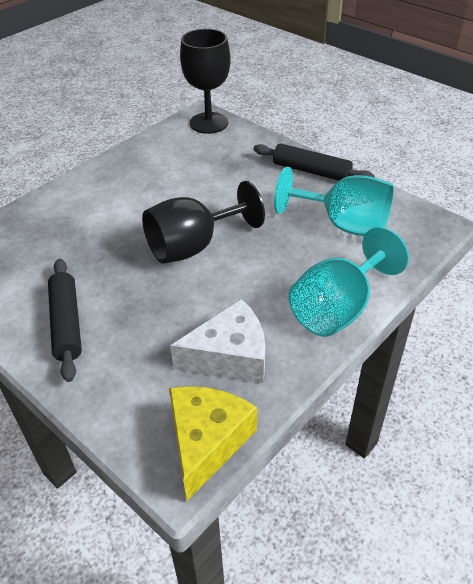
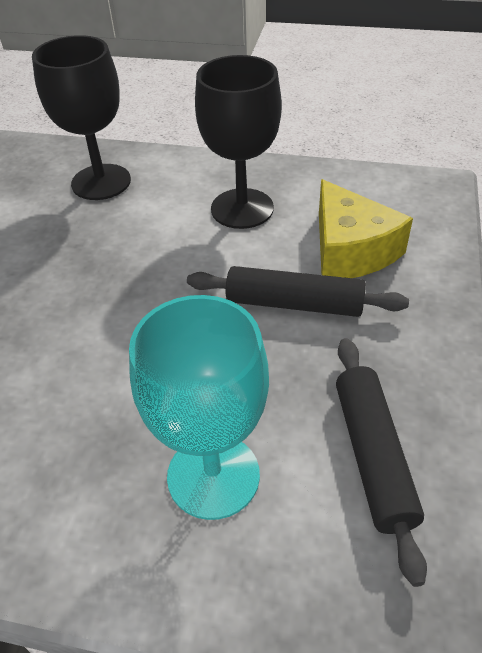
turquoise goblet: [274,167,394,236] [288,227,409,337] = 2 -> [129,295,269,520] = 1
white cheese: [170,299,265,383] = 1 -> none = 0

